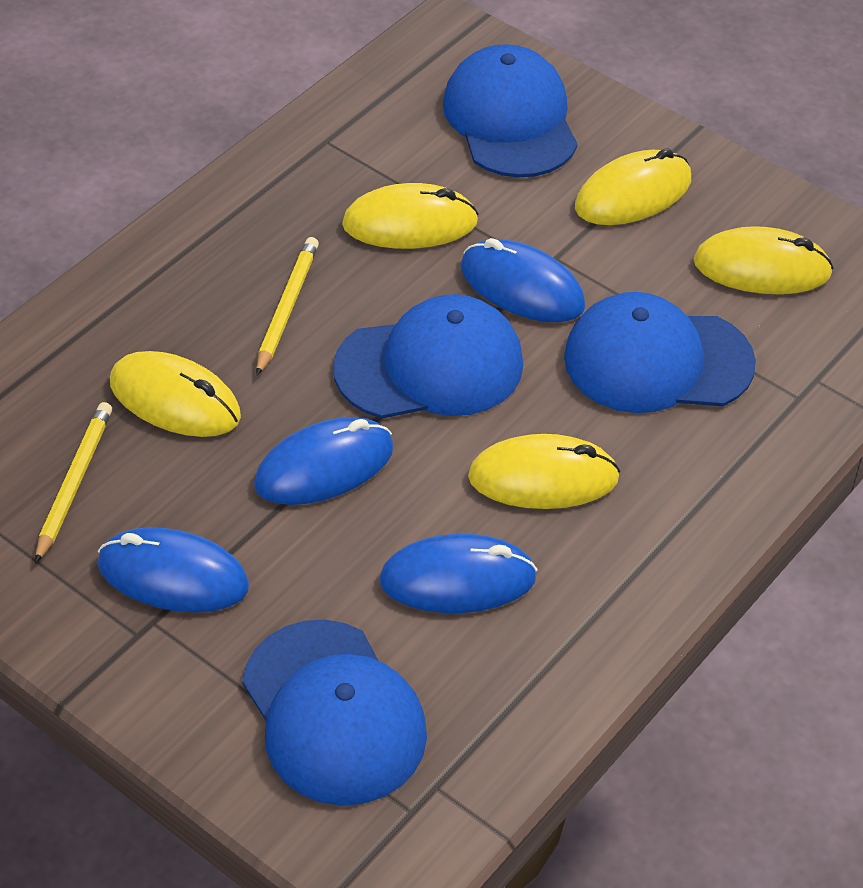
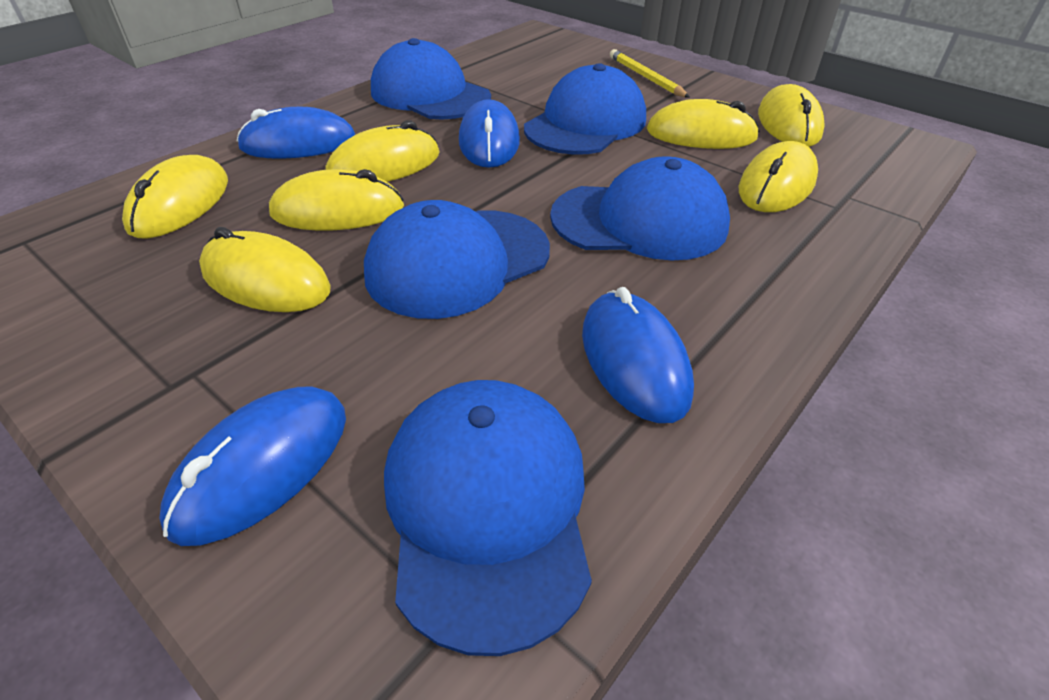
blue cap: [242,620,427,806] [333,294,523,419] [443,44,578,177] [564,292,756,413] = 4 -> [364,200,550,319] [371,38,491,120] [384,380,592,656] [524,63,646,155] [550,156,730,261] = 5
yellow mouse: [110,351,241,437] [342,183,479,249] [468,434,620,509] [575,148,691,225] [693,226,834,294] = 5 -> [122,155,228,238] [199,227,331,312] [269,169,404,230] [326,120,440,182] [647,99,760,149] [739,141,818,212] [758,84,825,147] = 7
yellow pencil: [35,402,112,564] [256,237,319,376] = 2 -> [610,49,690,98] = 1

